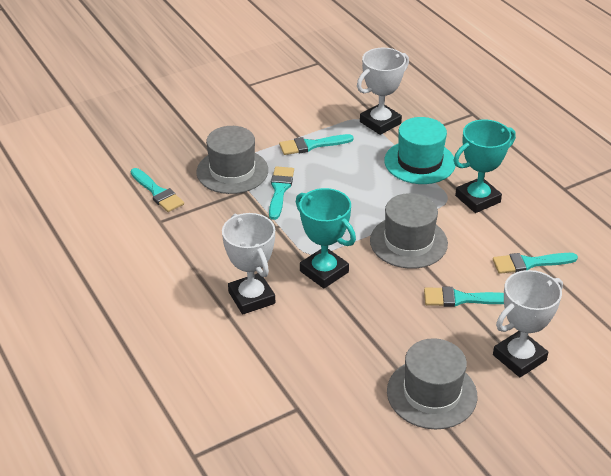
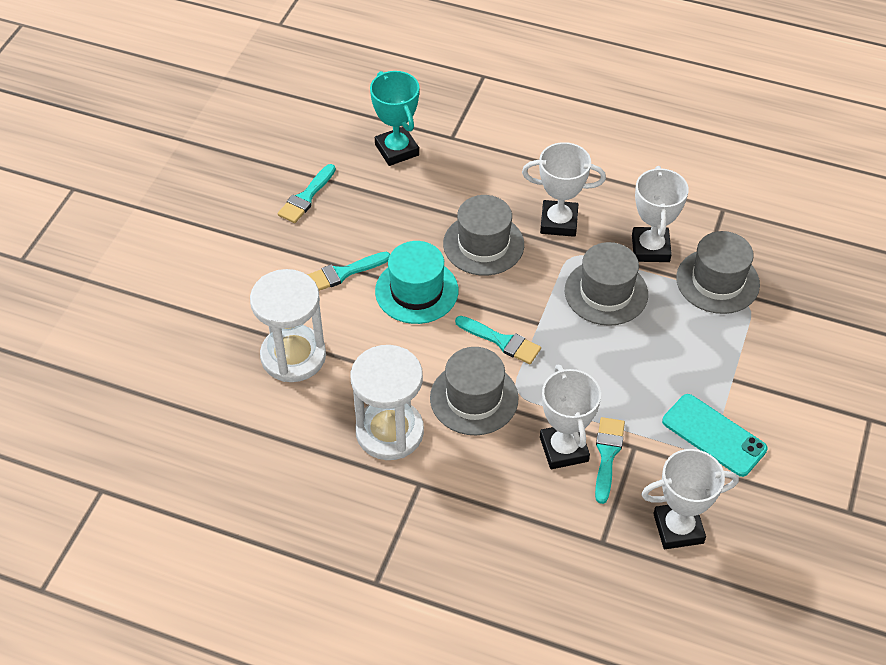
grey hat: [196,126,268,194] [370,193,448,269] [387,338,477,429] = 3 -> [430,347,518,435] [443,195,524,276] [565,242,648,326] [676,231,760,314] = 4
turquoise brush: [130,168,184,212] [269,166,294,220] [279,134,354,155] [424,287,504,307] [493,253,578,274] = 5 -> [278,164,336,223] [307,252,390,291] [455,316,541,364] [595,417,625,504] = 4
turquoise phone: none = 0 -> [662,394,767,477] = 1
turquoise trophy: [296,188,356,288] [454,119,516,213] = 2 -> [370,71,419,166] = 1
white hourglass: none = 0 -> [250,269,326,382] [351,345,424,460] = 2
white trophy: [222,213,275,314] [357,48,409,135] [493,270,563,377] = 3 -> [522,142,606,237] [540,364,601,469] [632,166,689,262] [641,449,739,549] = 4

